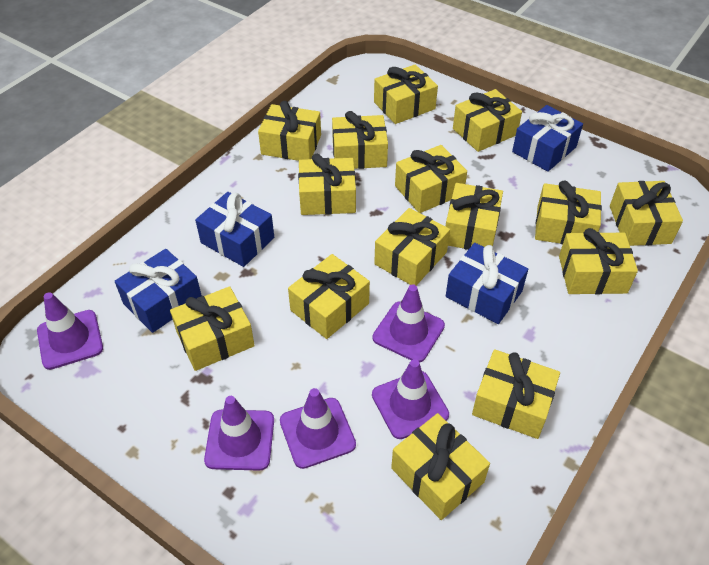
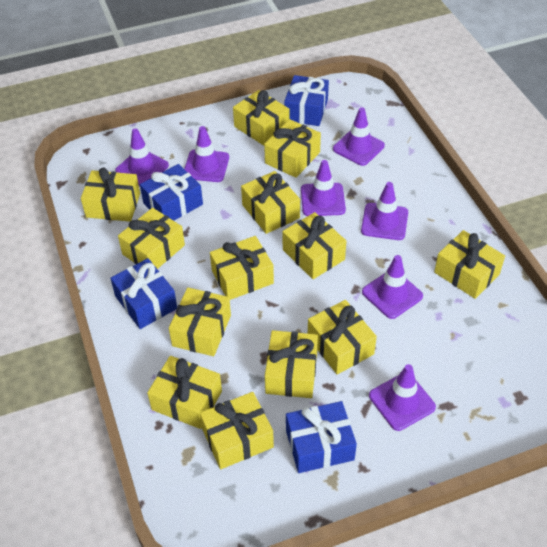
purple traffic cone: [37,292,103,370] [204,396,274,471] [280,388,356,469] [372,284,445,363] [372,359,449,439] = 5 -> [115,128,169,186] [184,126,229,182] [301,160,346,216] [333,107,385,166] [361,182,408,240] [362,255,423,319] [369,364,436,431] = 7
yellow gift: [170,286,255,371] [258,101,321,161] [288,254,370,339] [298,154,356,215] [332,111,388,169] [374,65,438,124] [374,208,450,286] [391,413,490,520] [395,145,467,213] [445,183,503,250] [453,89,522,152] [472,349,560,439] [535,181,602,244] [559,228,638,294] [610,181,683,246] = 15 -> [81,167,140,222] [118,208,185,269] [147,356,222,429] [169,288,231,356] [200,392,274,469] [210,236,274,300] [233,90,289,146] [241,171,300,234] [264,119,321,178] [265,330,318,398] [282,212,346,279] [308,300,377,374] [434,230,505,299] = 13

